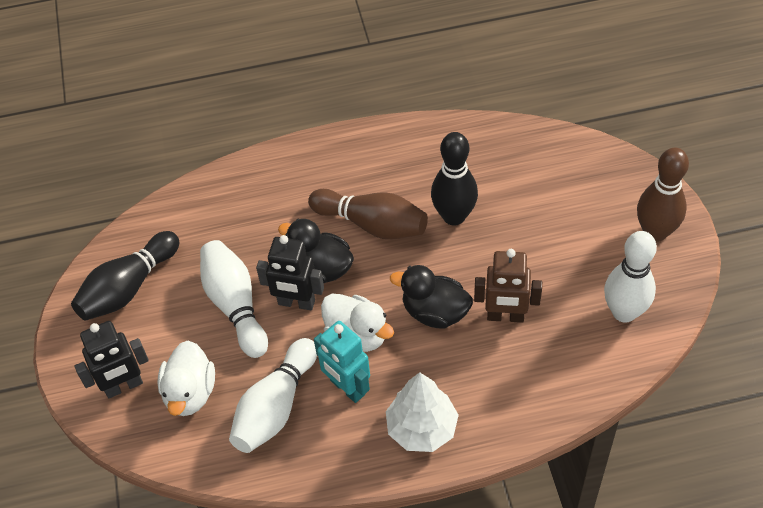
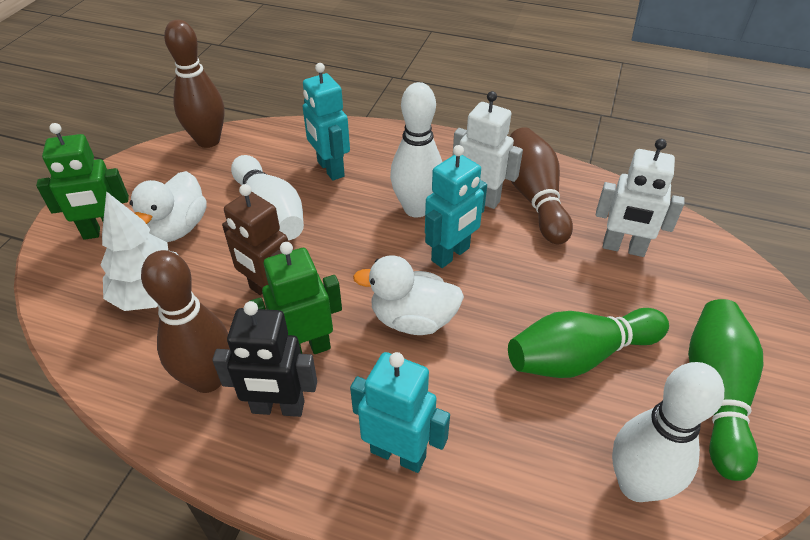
black bowling pin: [71,231,179,321] [431,132,478,226] = 2 -> none = 0
black duck: [278,219,354,284] [390,265,473,329] = 2 -> none = 0
black robot: [75,321,149,398] [256,235,324,311] = 2 -> [212,301,317,417] = 1
brown bowling pin: [308,189,428,239] [637,148,689,242] = 2 -> [141,250,230,393] [164,19,225,148] [510,127,573,244] = 3
green bowling pin: none = 0 -> [508,308,669,378] [688,299,763,481] = 2
green robot: none = 0 -> [36,123,129,240] [250,242,342,354] = 2
turquoise robot: [314,321,370,403] = 1 -> [303,63,350,181] [350,352,450,473] [425,145,487,268] = 3
white robot: none = 0 -> [453,91,523,209] [596,139,685,257] = 2

